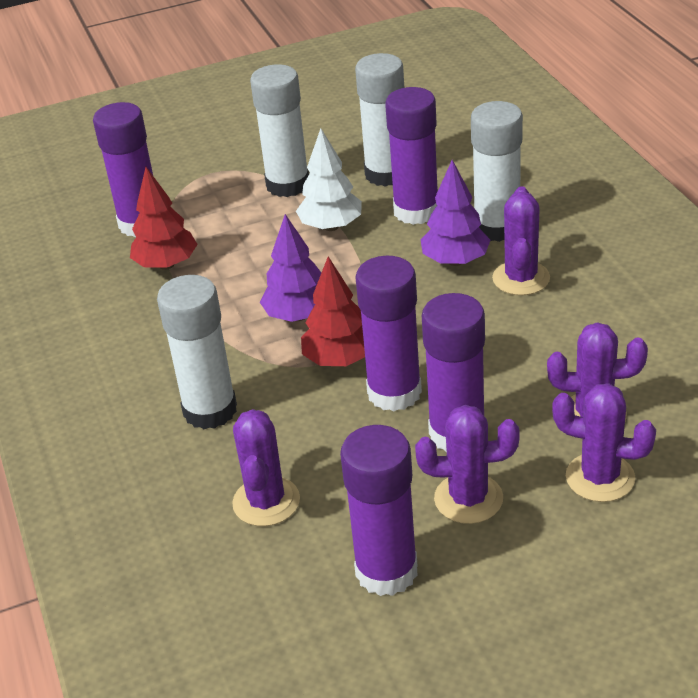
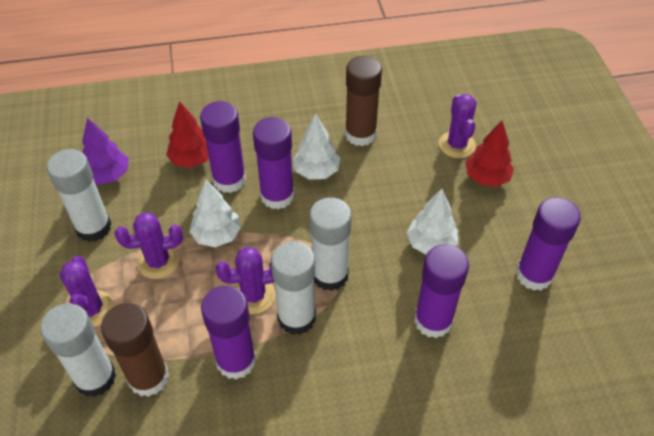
brown glue stick: none = 0 -> [101,303,169,397] [345,56,382,146] = 2
purple cactus: [232,409,300,526] [415,405,520,524] [492,186,550,296] [547,322,648,421] [552,383,656,502] = 5 -> [60,256,114,327] [115,212,183,279] [216,247,275,314] [439,94,477,158] = 4
purple tree: [260,214,321,322] [420,160,490,266] = 2 -> [82,118,129,185] = 1
white tree: [296,128,362,231] = 1 -> [189,180,241,247] [292,113,340,180] [407,189,458,255] = 3

